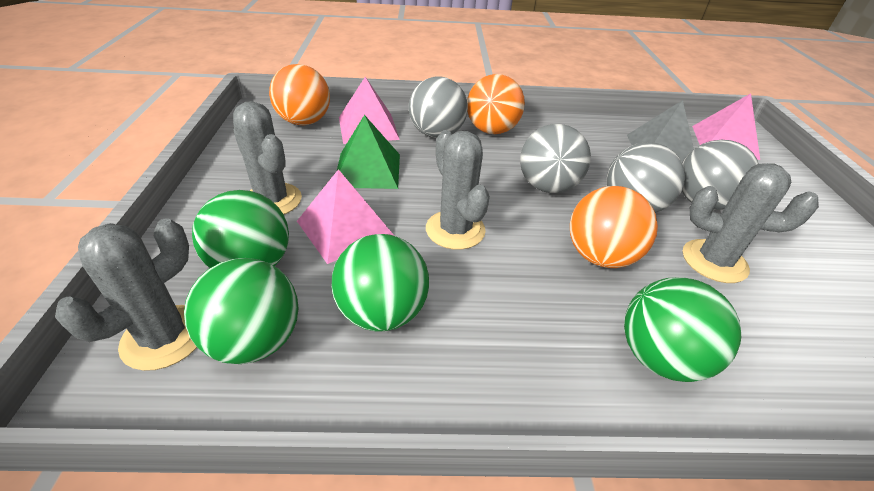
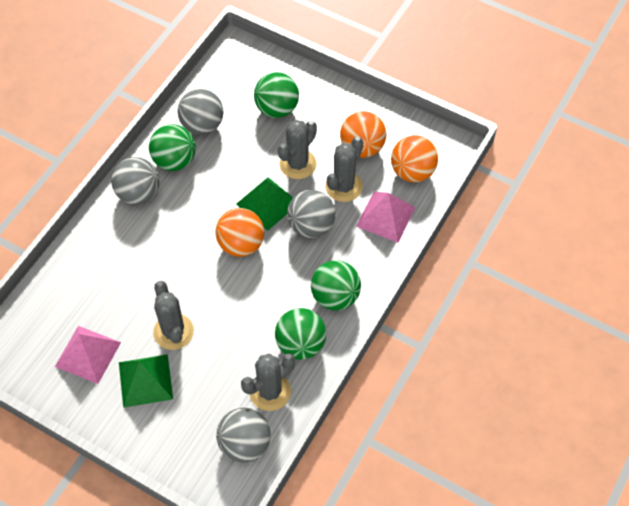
green pyramid: [336,115,400,189] = 1 -> [119,354,173,408] [237,177,293,231] = 2
grey pyramid: [627,100,694,162] = 1 -> none = 0
pink pyramid: [297,169,394,264] [339,77,400,144] [692,93,760,160] = 3 -> [55,326,121,384] [356,192,416,243] = 2

